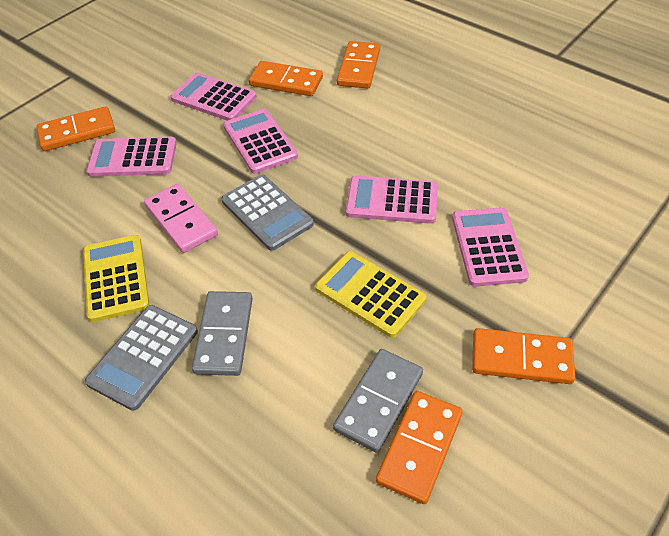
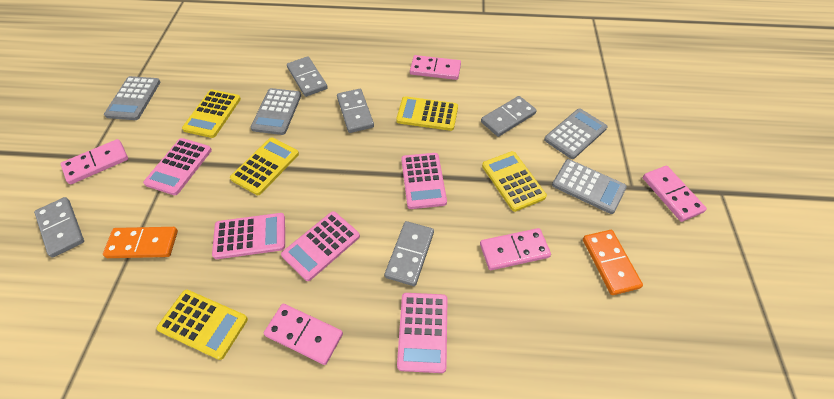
grey calculator: [85,305,198,411] [221,175,314,251] = 2 -> [104,76,160,120] [251,88,301,135] [544,109,607,159] [552,159,627,214] = 4
grey domino: [192,291,253,376] [333,349,423,453] = 2 -> [34,197,84,258] [287,56,328,97] [337,89,374,133] [384,221,434,286] [481,96,537,137] = 5
orange domino: [36,106,115,151] [249,61,323,96] [337,41,380,88] [376,391,463,504] [472,328,575,384] = 5 -> [103,227,178,258] [583,230,643,295] = 2
pink domino: [144,184,218,253] = 1 -> [61,139,128,184] [264,304,343,365] [410,55,461,80] [480,228,551,270] [643,166,707,222] = 5
yellow calculator: [83,235,150,322] [315,251,427,338] = 2 -> [156,290,248,360] [182,90,241,138] [230,137,299,195] [396,96,458,131] [482,151,547,212] = 5

